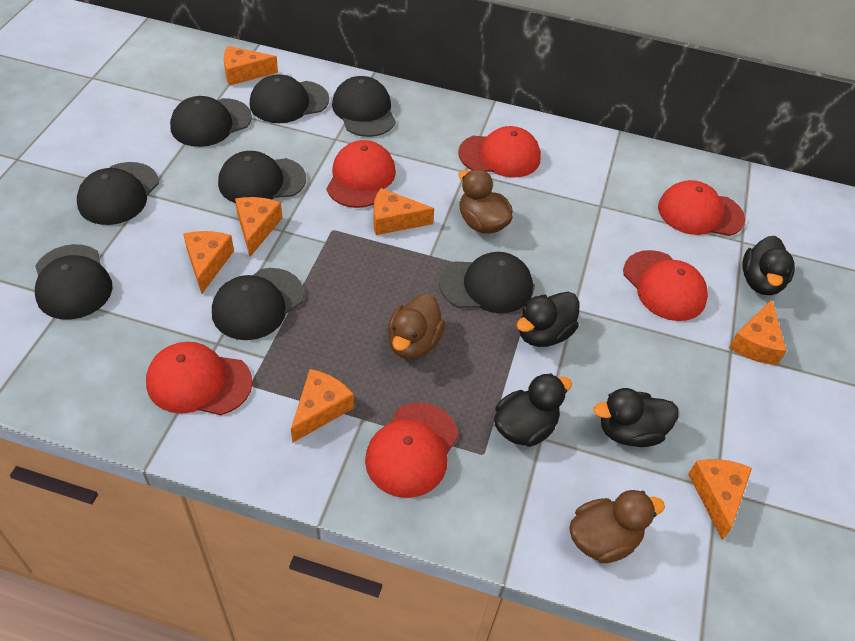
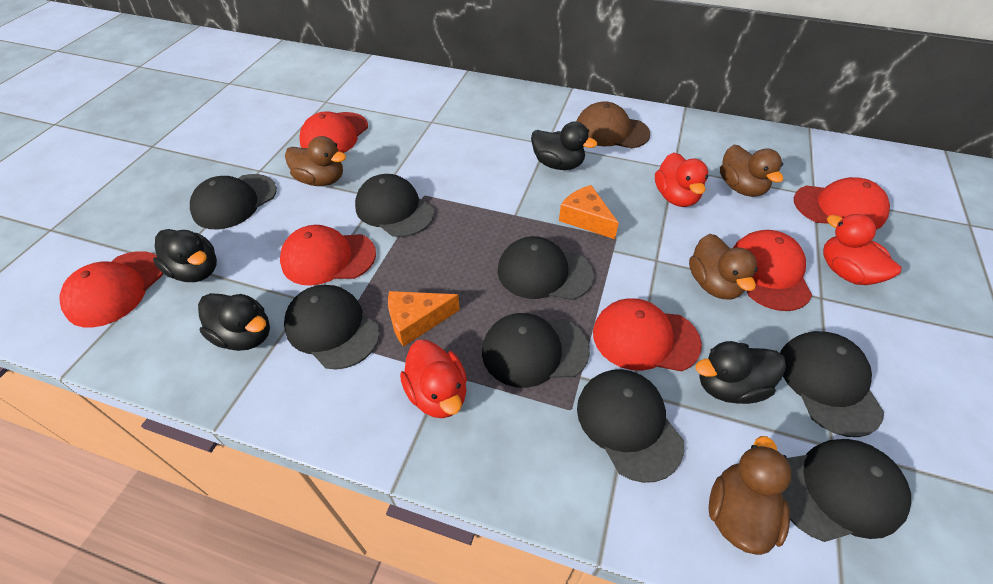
brown cap: none = 0 -> [576,101,650,148] = 1
brown duck: [388,294,445,359] [458,169,513,234] [569,490,665,563] = 3 -> [285,136,346,186] [689,234,758,299] [709,436,792,555] [720,145,783,197] = 4
orange cheese: [183,231,234,294] [224,46,278,86] [235,197,282,257] [291,369,354,443] [373,188,434,235] [688,459,752,540] [729,300,787,365] = 7 -> [388,291,460,347] [559,185,619,239] = 2
red duck: none = 0 -> [400,340,467,418] [655,152,708,207] [823,214,901,285] = 3

